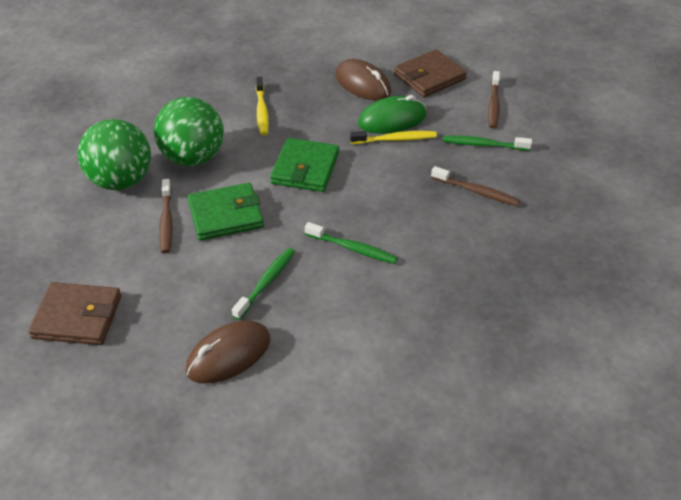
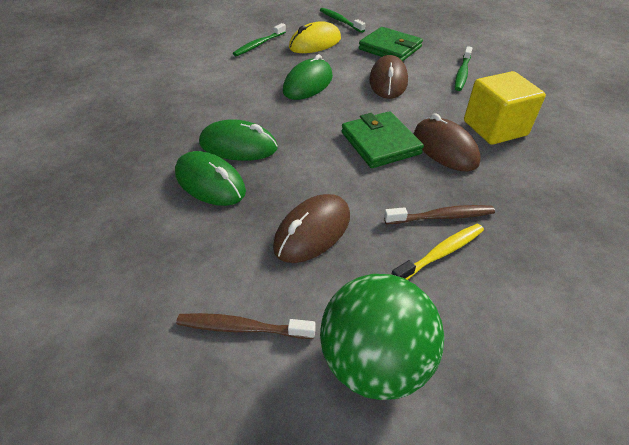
brown mouse: [186,320,270,383] [335,59,391,101] = 2 -> [273,194,350,263] [369,55,408,99] [414,113,481,171] = 3
brown toothbrush: [159,179,173,253] [431,166,520,206] [488,71,500,129] = 3 -> [176,313,316,339] [384,205,495,224] = 2
brown wallet: [28,282,121,345] [394,50,467,97] = 2 -> none = 0
green ball: [78,119,151,190] [154,97,224,166] = 2 -> [320,274,444,400] = 1
green mouse: [358,95,427,134] = 1 -> [175,151,246,206] [199,119,278,161] [283,54,333,100] = 3
yellow cube: none = 0 -> [464,71,546,145] = 1
yellow mouse: none = 0 -> [289,21,341,53] = 1
yellow toothbrush: [256,77,269,135] [350,131,437,144] = 2 -> [391,224,484,280] = 1

